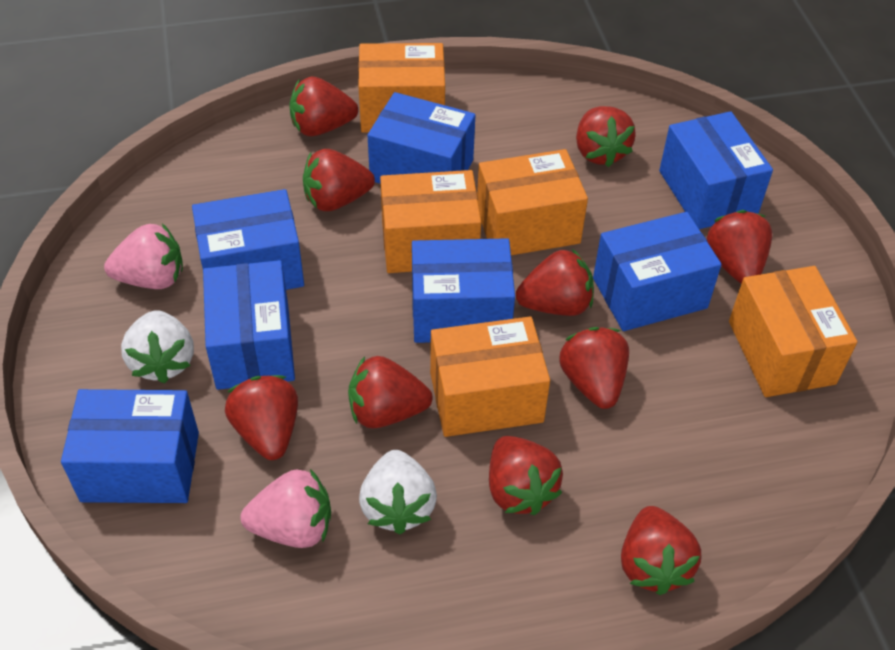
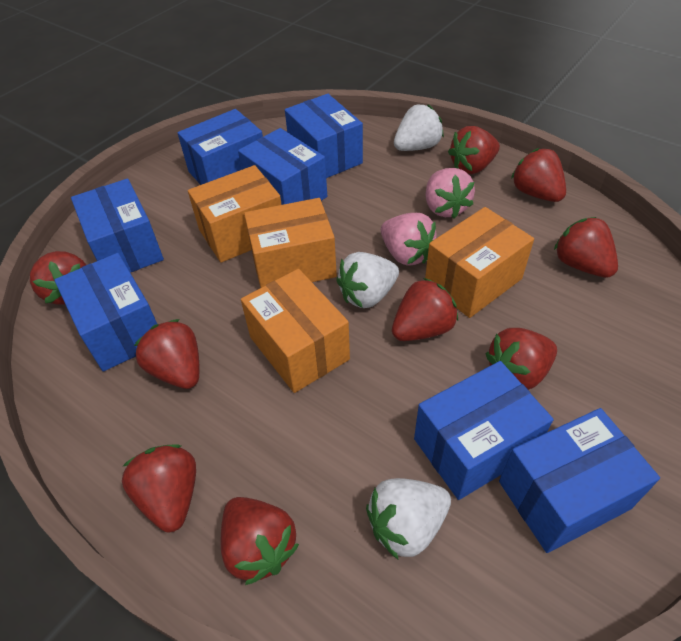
orange box: [358,43,445,133] [380,170,481,273] [430,316,550,437] [477,149,588,255] [729,266,857,397] = 5 -> [188,165,282,263] [241,269,350,393] [244,198,337,288] [425,207,534,318] = 4
red strawberry: [225,375,298,460] [289,76,358,136] [303,149,375,211] [348,356,432,429] [489,436,563,515] [516,249,594,316] [559,327,629,409] [576,106,636,167] [621,506,701,595] [707,210,772,284] = 10 -> [30,251,86,304] [122,444,196,532] [134,319,200,389] [221,497,299,585] [392,278,458,341] [448,126,500,174] [486,328,557,390] [511,148,566,202] [554,217,618,278] = 9
white strawberry: [121,310,194,384] [359,450,437,534] = 2 -> [336,252,399,308] [366,478,451,560] [394,105,444,151] = 3

